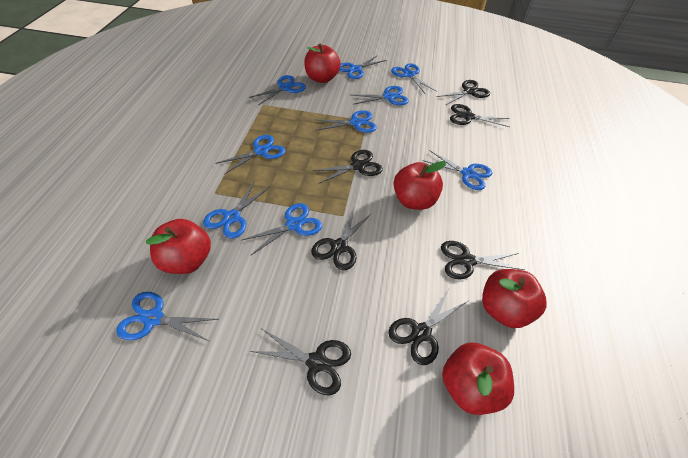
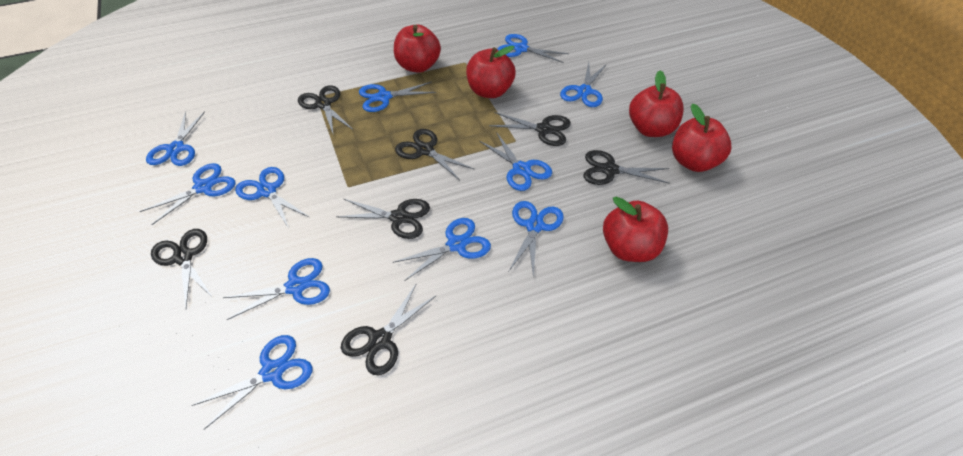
blue scissors: [116,292,219,341] [203,182,269,238] [215,135,286,175] [242,203,322,255] [249,75,306,105] [313,110,377,133] [339,55,387,79] [351,86,409,105] [391,63,437,94] [423,151,492,190] = 10 -> [140,163,235,225] [146,111,205,166] [191,335,312,429] [223,258,330,320] [235,167,310,229] [359,81,436,112] [393,218,491,281] [479,132,552,191] [497,34,569,63] [509,201,564,278] [560,62,607,107] = 11

